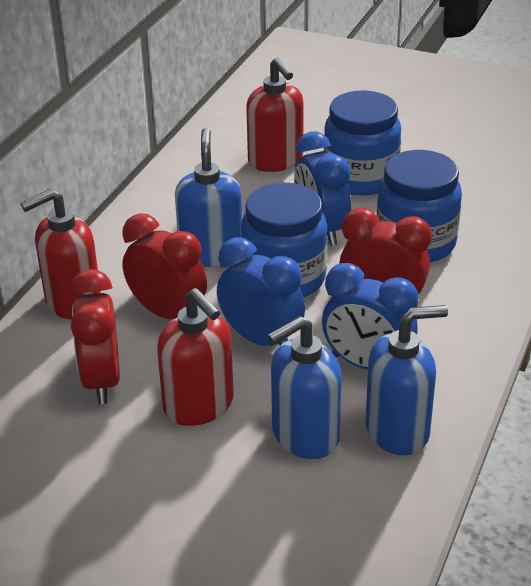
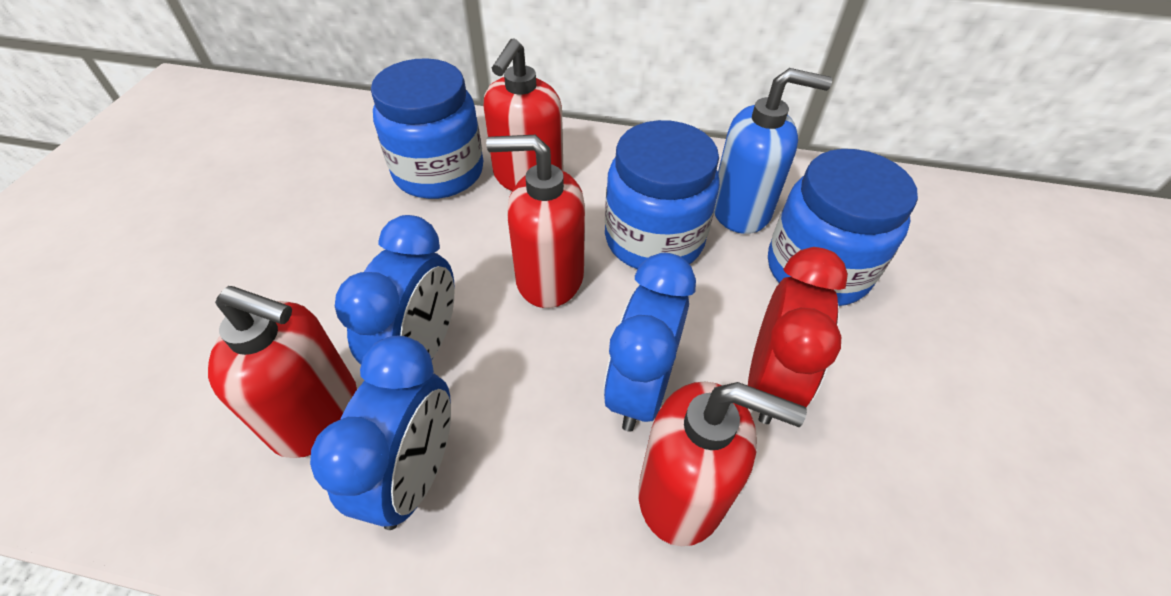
blue soap dispenser: [175,128,242,267] [267,316,342,459] [365,305,448,455] = 3 -> [714,68,832,234] = 1
red clock: [70,269,120,404] [122,213,207,319] [339,208,432,307] = 3 -> [748,247,848,424] = 1
red soap dispenser: [21,189,101,319] [157,288,234,426] [246,57,304,172] = 3 -> [208,286,357,458] [483,38,564,191] [486,135,585,308] [638,382,807,546] = 4

